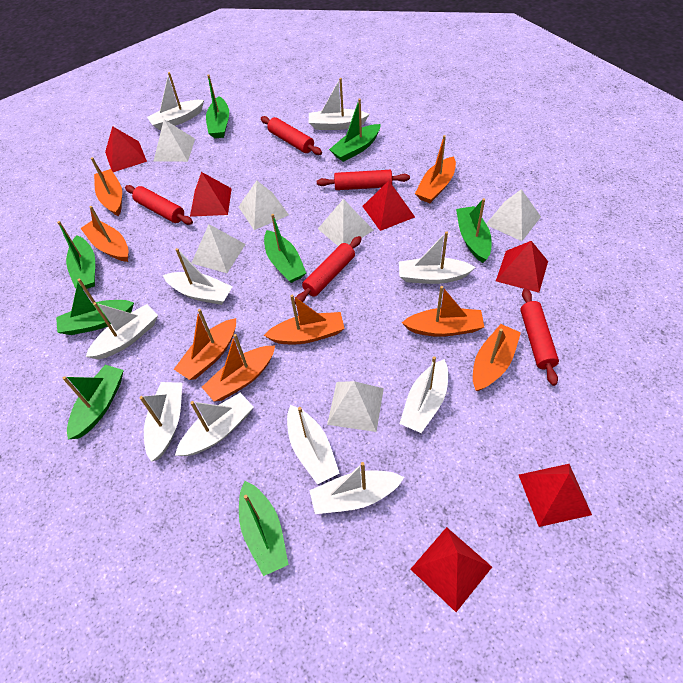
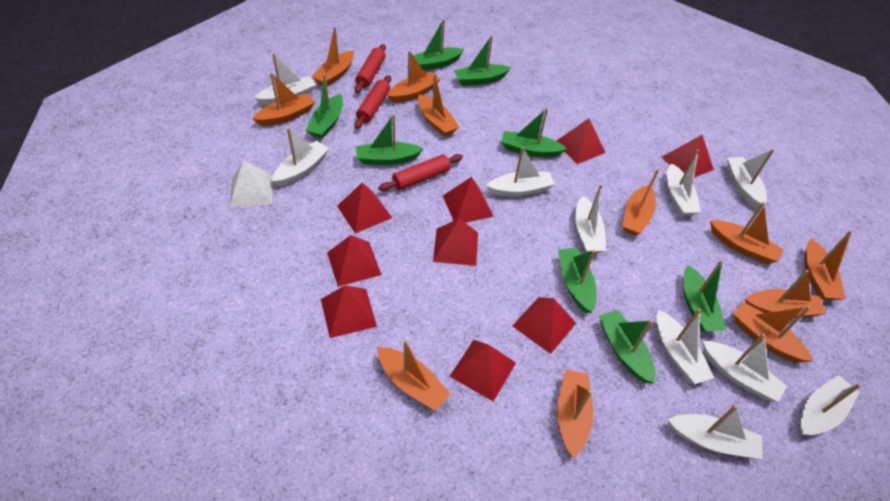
orange boat: [81,206,128,262] [91,157,122,217] [174,309,236,380] [202,334,275,401] [264,295,345,344] [402,286,484,337] [415,135,456,203] [473,324,521,391] = 8 -> [252,73,315,126] [312,27,354,87] [377,340,451,411] [387,51,441,103] [418,74,459,136] [557,369,593,458] [622,169,659,235] [710,202,784,264] [733,302,814,363] [745,270,827,318] [805,231,852,300] = 11
red pyramid: [105,126,147,172] [190,172,232,217] [362,181,415,231] [411,527,492,612] [496,241,548,293] [519,464,592,527] = 6 -> [321,286,377,338] [327,235,381,287] [337,182,392,233] [433,218,478,266] [443,177,494,223] [449,340,516,402] [512,297,576,354] [557,118,606,164] [662,135,714,177] = 9
red rolling pin: [125,185,193,225] [261,116,322,155] [295,236,362,304] [317,170,410,190] [520,288,559,386] = 5 -> [354,75,391,129] [355,44,386,93] [378,154,463,191] = 3
white pyramid: [154,119,195,162] [192,224,246,273] [239,181,289,230] [318,199,373,246] [327,381,384,432] [486,189,541,241] = 6 -> [229,161,273,207] = 1

